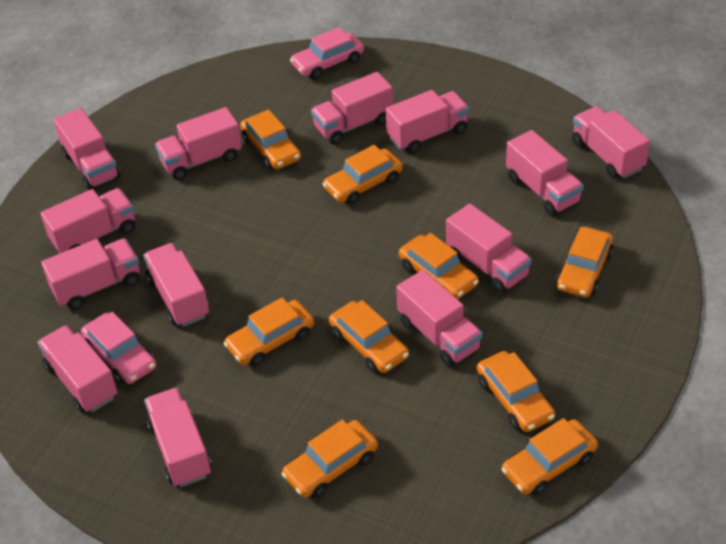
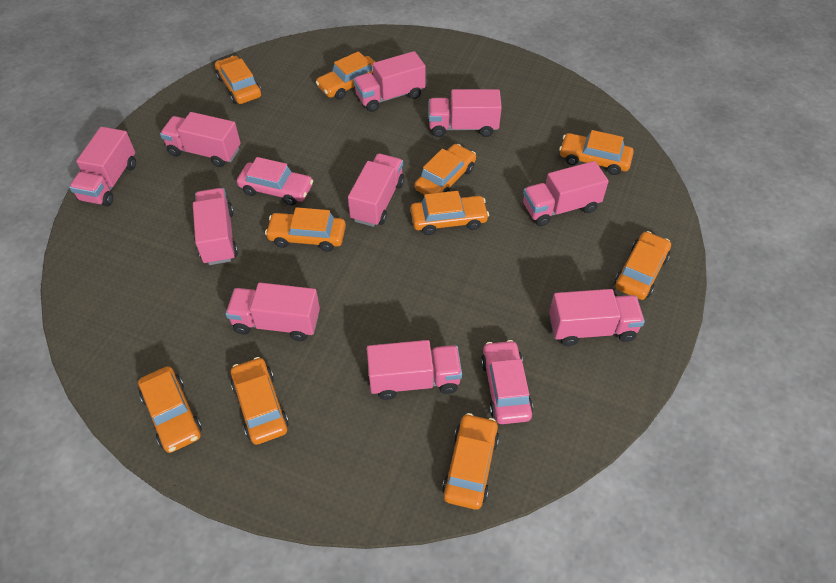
orange car: [223,297,314,366] [240,109,301,169] [282,420,378,498] [323,145,403,204] [329,300,409,373] [399,233,479,299] [477,351,555,432] [502,418,598,495] [556,227,614,298] = 9 -> [138,366,202,453] [215,56,262,104] [231,357,289,445] [265,207,346,252] [316,51,375,100] [411,191,489,235] [415,144,476,195] [442,413,499,510] [559,130,634,175] [615,231,671,300] = 10
pink truck: [37,325,118,413] [40,188,135,253] [41,238,140,310] [53,108,121,190] [143,243,209,327] [144,387,212,487] [155,107,242,180] [311,72,393,145] [386,90,469,154] [396,270,482,367] [446,204,532,293] [506,130,584,216] [572,106,650,178] = 13 -> [69,127,136,206] [160,112,241,167] [193,188,238,265] [226,283,320,341] [348,154,405,227] [353,51,426,112] [367,340,462,400] [429,89,502,137] [523,161,609,226] [549,289,645,346] = 10

